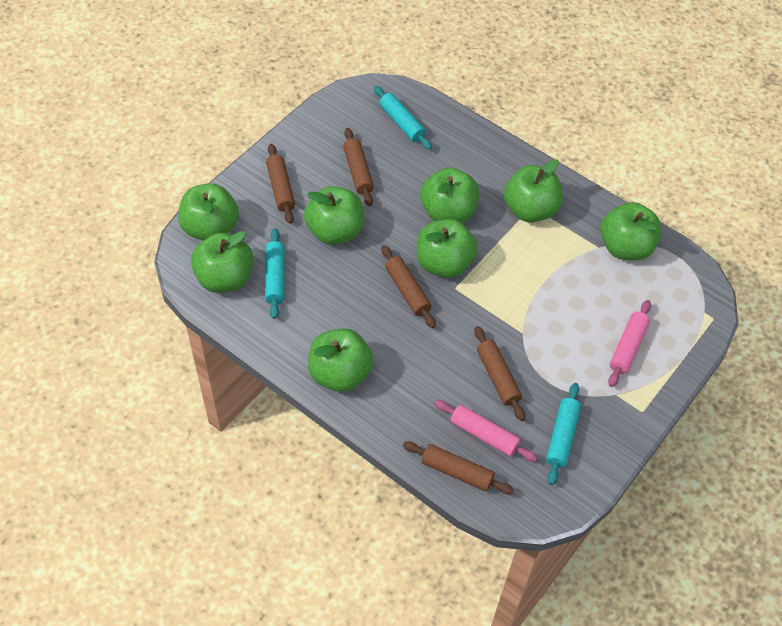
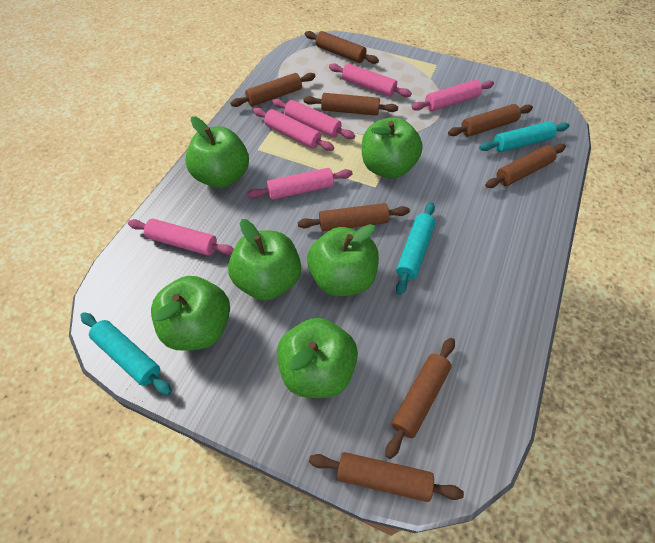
brown rolling pin: [266,144,295,224] [343,128,374,206] [381,245,436,328] [403,441,514,494] [474,326,525,421] = 5 -> [230,73,315,107] [298,203,410,231] [303,93,398,116] [305,31,379,64] [309,452,464,502] [385,338,455,459] [448,104,533,137] [485,144,566,188] = 8
green apple: [178,183,239,241] [191,231,254,293] [304,186,364,245] [308,328,373,392] [417,219,478,278] [420,167,479,223] [504,159,563,223] [600,202,662,260] = 8 -> [151,276,230,351] [185,116,249,188] [228,219,301,301] [277,318,358,398] [307,224,379,296] [362,117,423,178] = 6
pink rolling pin: [434,400,538,462] [608,300,651,387] = 2 -> [128,219,234,255] [247,168,353,200] [253,108,334,151] [272,99,355,139] [329,63,412,97] [412,80,494,111] = 6

